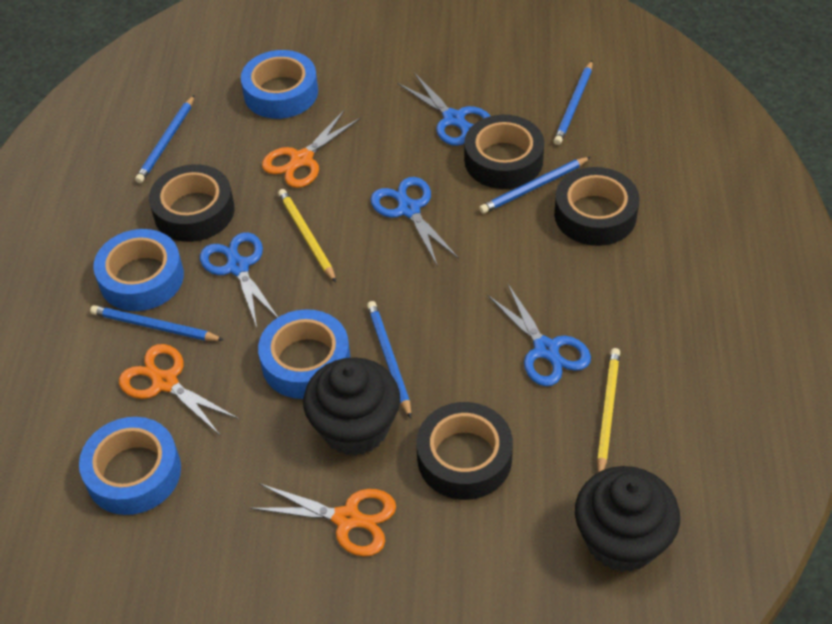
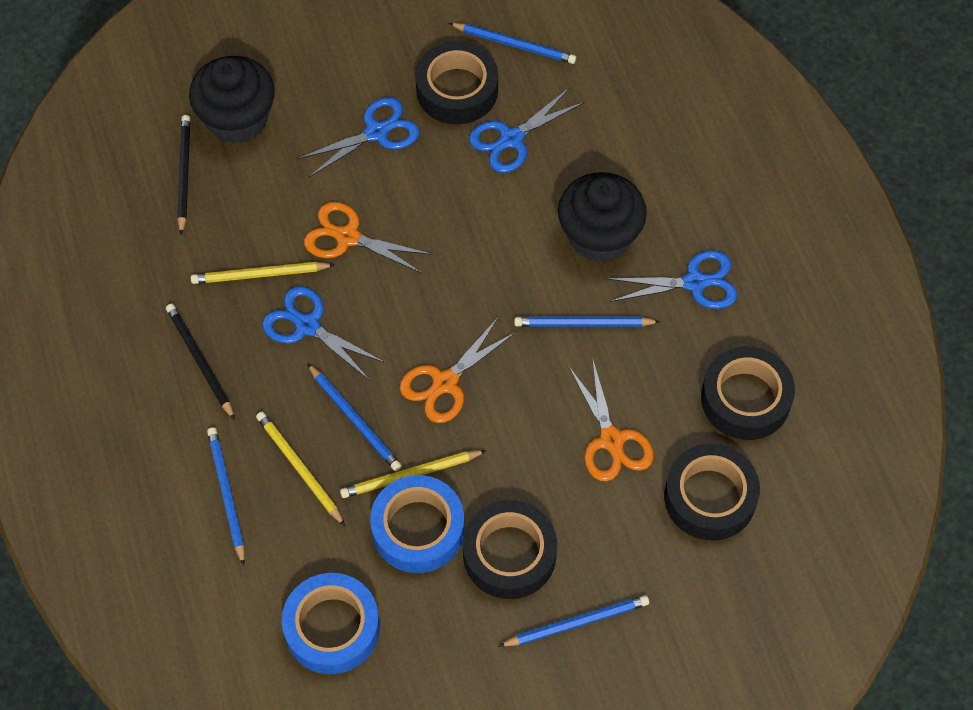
black pencil: none = 0 -> [166,304,235,420] [177,115,190,235] = 2
blue tape: [79,417,181,515] [93,229,184,311] [241,50,318,119] [258,309,350,399] = 4 -> [282,573,380,674] [370,475,464,573] = 2
yellow pencil: [278,189,336,282] [597,348,620,472] = 2 -> [191,262,335,284] [256,412,345,526] [340,450,487,498] = 3

